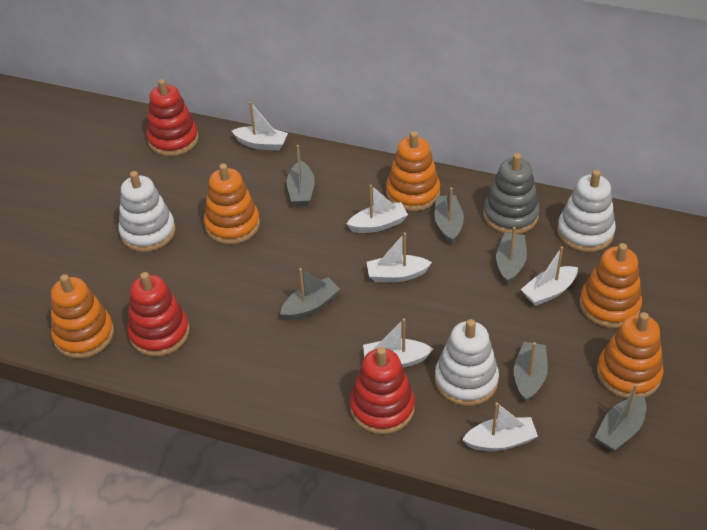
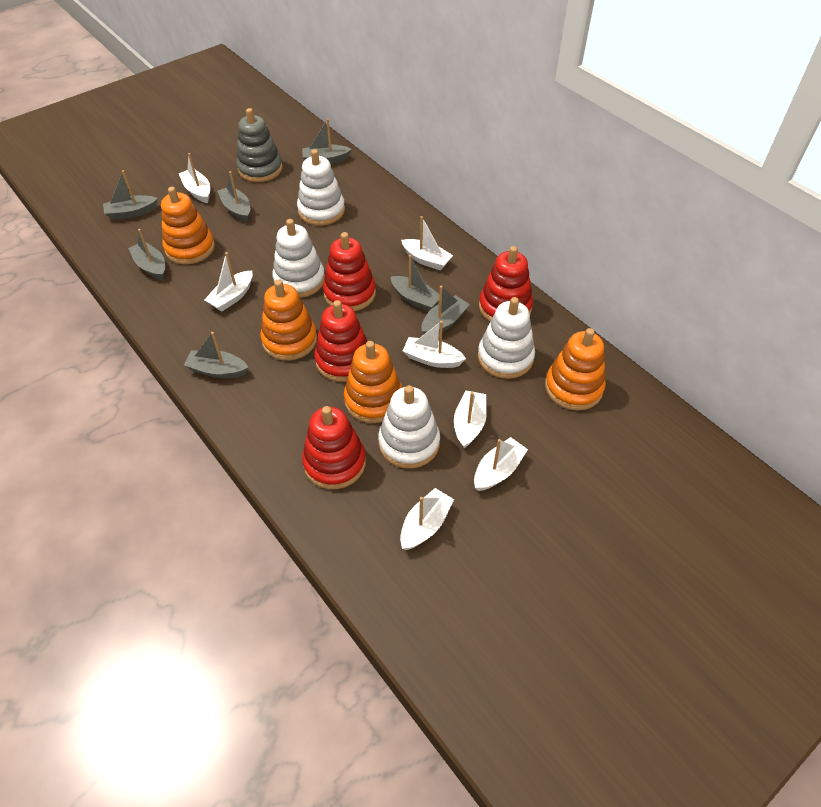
grey boat: [280,268,340,320] [287,145,315,206] [434,187,464,244] [496,227,527,284] [514,342,548,402] [595,384,646,451] = 6 -> [103,170,158,220] [128,229,165,280] [184,332,248,378] [217,171,250,222] [302,119,352,164] [391,255,439,312] [421,286,470,334] = 7
orange stacking toy: [51,274,114,359] [204,163,260,244] [386,131,440,211] [579,243,642,328] [597,312,664,399] = 5 -> [161,187,215,265] [260,279,317,361] [344,341,402,423] [545,328,606,411] = 4
red stacking toy: [127,272,190,357] [146,79,199,156] [350,347,415,434] = 3 -> [302,406,366,489] [314,300,368,382] [323,232,376,311] [479,246,533,322] = 4
white boat: [232,102,288,151] [347,185,408,233] [363,318,433,367] [367,232,432,282] [462,402,538,451] [521,246,578,306] = 6 -> [179,153,210,203] [204,252,253,312] [400,488,454,550] [401,216,453,271] [403,321,466,368] [454,391,487,448] [474,437,528,491] = 7
white stacking toy: [118,171,176,252] [435,319,499,406] [557,170,616,252] = 3 -> [272,219,325,298] [297,149,345,226] [378,385,440,469] [478,297,535,379] = 4

